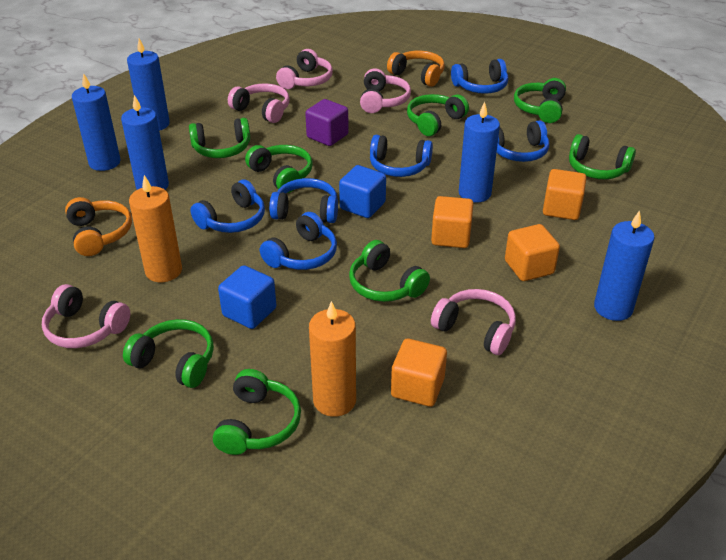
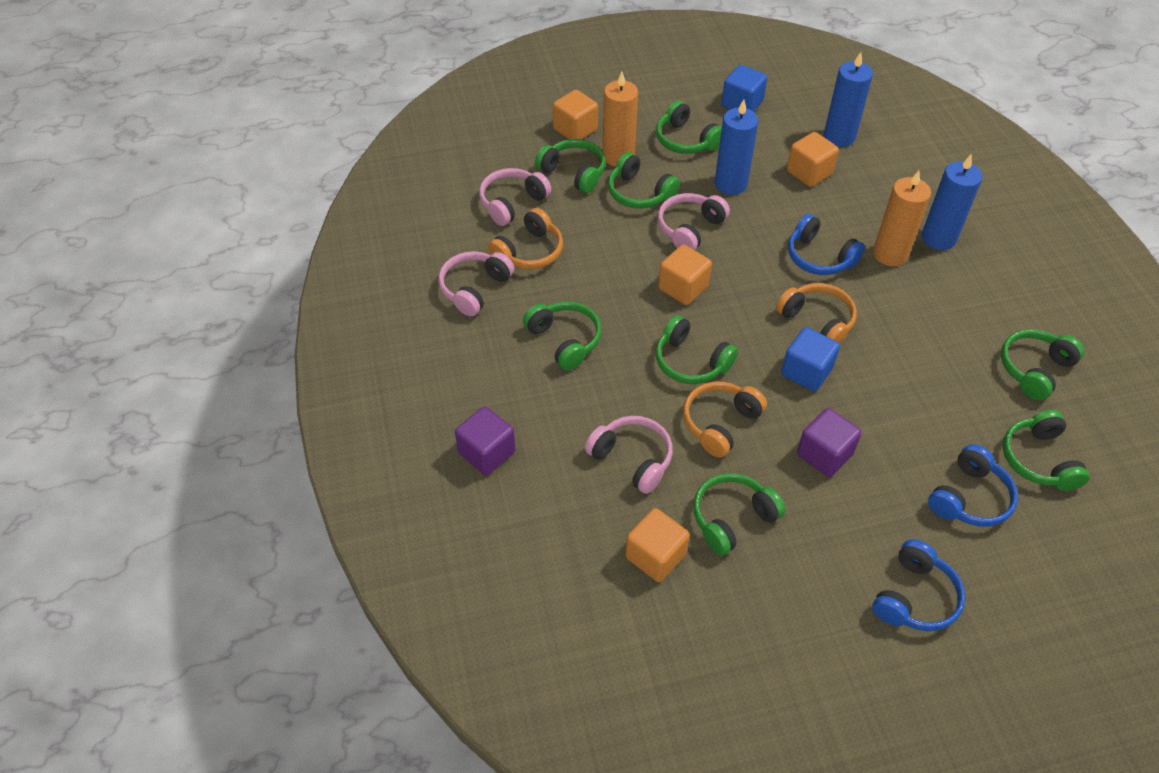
blue candle: [72,73,121,171] [121,95,169,190] [127,39,170,131] [459,102,500,203] [594,210,655,321] = 5 -> [714,99,758,195] [824,52,873,147] [922,154,982,250] = 3
blue headphones: [190,180,265,233] [260,212,337,270] [269,178,338,223] [370,135,433,177] [451,59,508,94] [497,120,549,162] = 6 -> [788,214,865,275] [872,539,966,631] [928,444,1018,527] = 3
orange headphones: [65,197,132,256] [387,51,445,87] = 2 -> [488,208,563,269] [683,382,767,458] [776,283,857,344] = 3
pink headphones: [42,284,130,348] [228,83,289,123] [276,49,333,89] [360,68,411,113] [431,289,516,355] = 5 -> [438,251,514,316] [479,168,552,226] [585,416,673,494] [658,193,730,250] = 4
purple cube: [305,99,349,146] = 1 -> [455,407,515,475] [797,408,862,477] = 2

